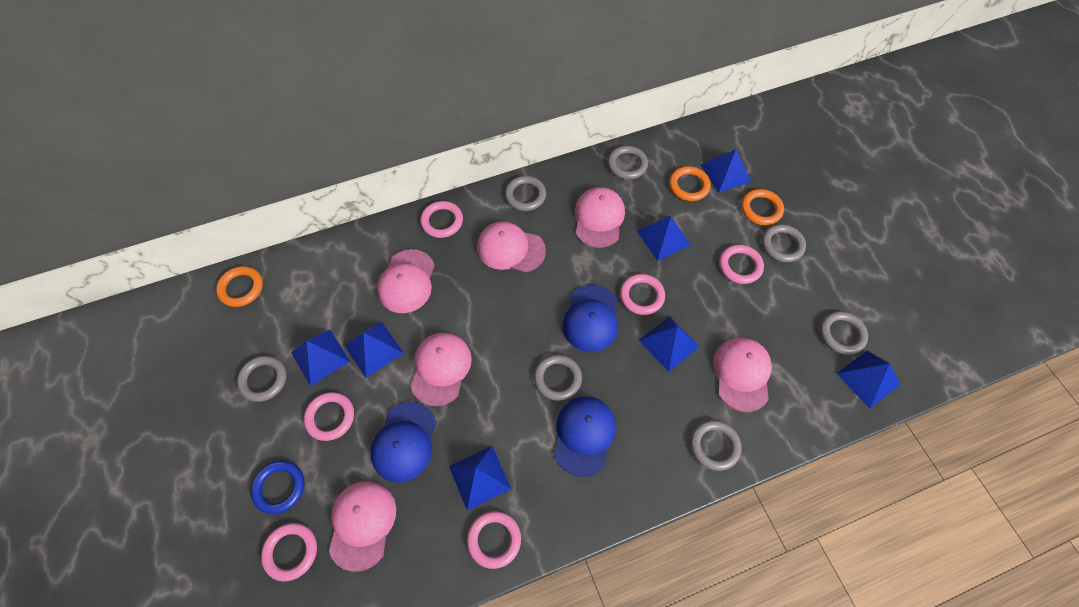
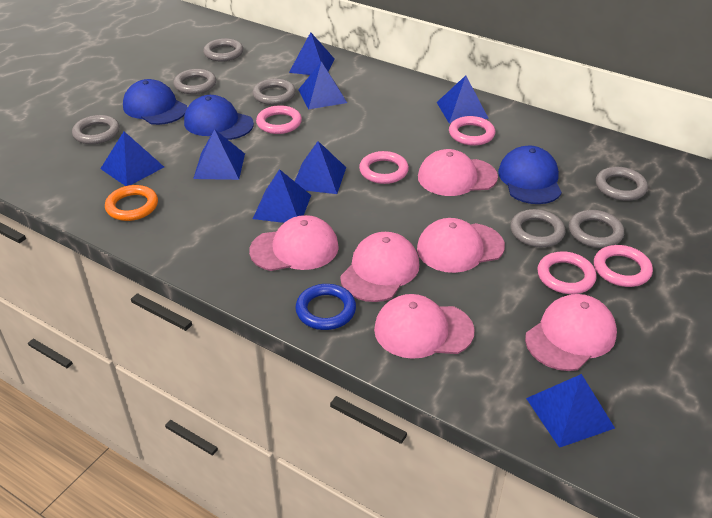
blue pyramid: [291,330,350,386] [344,322,404,378] [449,446,511,510] [637,216,691,261] [639,316,700,372] [701,149,752,193] [836,351,901,409] = 7 -> [100,132,164,186] [193,129,245,180] [253,169,311,223] [289,32,335,75] [295,141,346,194] [298,62,347,109] [437,75,489,124] [526,374,615,448] = 8
orange ring: [216,266,263,307] [669,166,711,201] [741,189,784,225] = 3 -> [105,185,158,221] = 1
pink ring: [261,523,317,581] [304,392,354,441] [420,201,463,238] [467,511,521,569] [620,274,665,315] [719,245,764,284] = 6 -> [256,105,302,134] [359,151,409,184] [449,116,495,146] [537,251,597,294] [594,245,653,287] = 5

